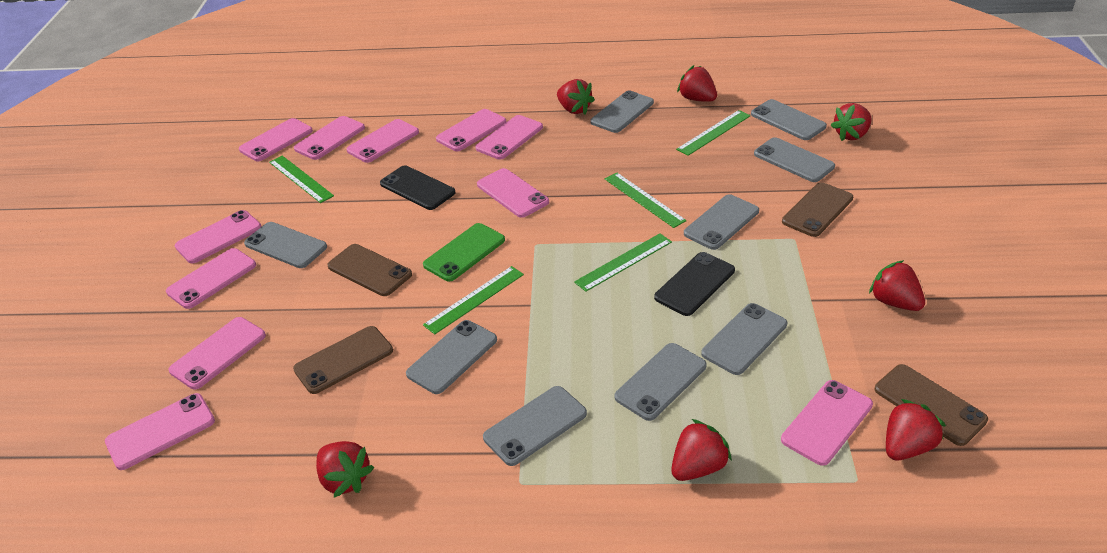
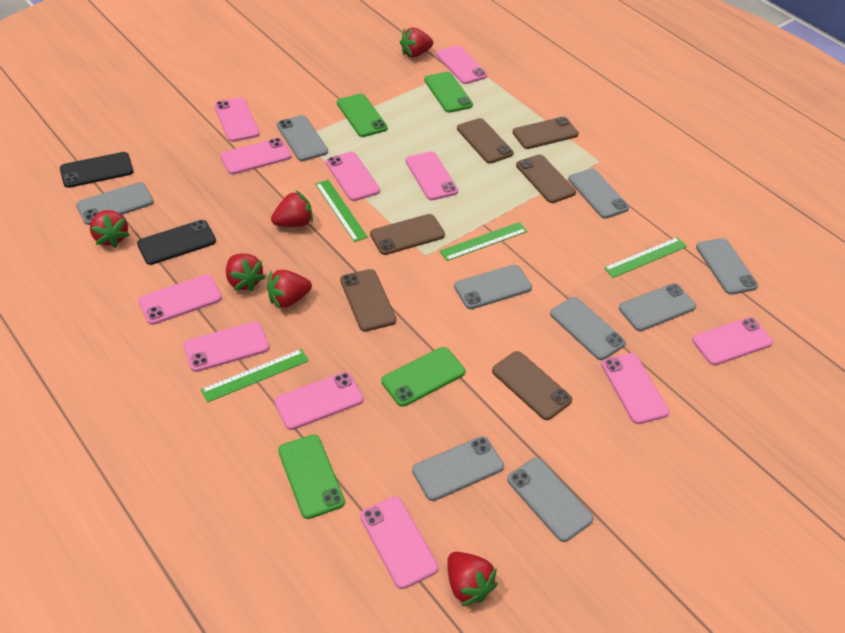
brown phone: [293,326,393,394] [327,244,412,296] [782,182,853,237] [875,364,988,446] = 4 -> [340,269,396,331] [370,214,445,255] [457,118,513,164] [492,351,572,420] [512,117,579,149] [516,154,576,203] = 6
green phone: [423,223,505,281] = 1 -> [278,435,345,519] [337,94,388,137] [381,347,465,407] [424,72,473,113] = 4
green ruler: [269,156,334,203] [423,266,524,335] [574,233,672,292] [605,173,687,228] [676,110,751,156] = 5 -> [201,349,309,403] [316,180,368,242] [439,222,527,261] [604,237,687,278] = 4
red strawberry: [316,441,374,497] [557,79,595,114] [671,419,732,481] [677,65,717,102] [831,103,872,141] [869,260,925,311] [886,399,946,460] = 7 -> [90,210,130,248] [226,253,265,292] [267,270,312,308] [271,190,313,227] [400,27,433,57] [447,552,498,606] = 6

